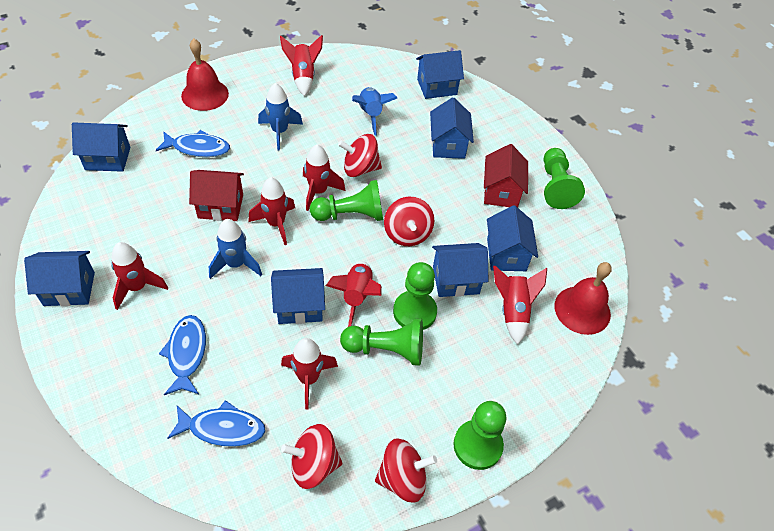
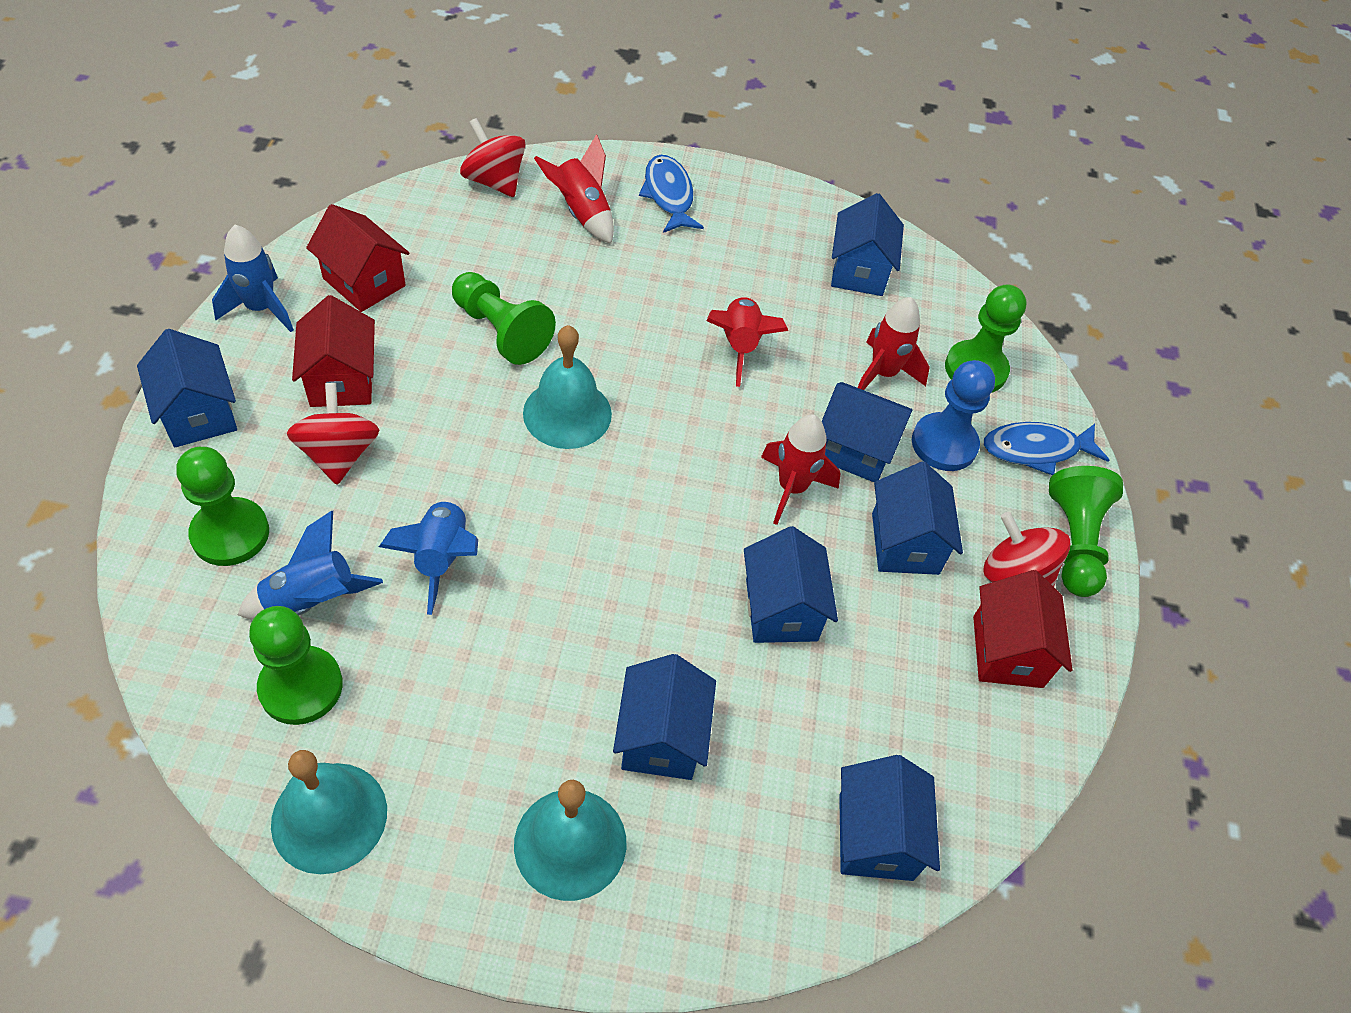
blue fish: [156,130,230,157] [159,315,206,395] [168,400,265,447] = 3 -> [639,155,704,233] [984,422,1109,475] = 2
blue pawn: none = 0 -> [912,360,995,471] = 1
red bell: [181,39,229,111] [555,262,612,335] = 2 -> none = 0
red house: [189,170,244,221] [484,144,528,208] = 2 -> [292,295,375,407] [306,204,409,312] [973,570,1073,688] = 3
red rocket: [111,242,168,310] [248,177,295,245] [280,35,323,97] [281,338,338,410] [303,144,346,211] [326,262,382,327] [493,266,547,345] = 7 -> [534,134,614,244] [707,297,788,387] [761,415,841,525] [857,297,930,390] = 4
red spinning top: [281,424,343,489] [338,134,382,177] [375,438,437,503] [384,197,434,246] = 4 -> [287,383,379,485] [460,118,526,197] [983,512,1070,587] = 3
turquoise bell: none = 0 -> [271,750,387,874] [514,780,626,901] [523,325,612,449] = 3

